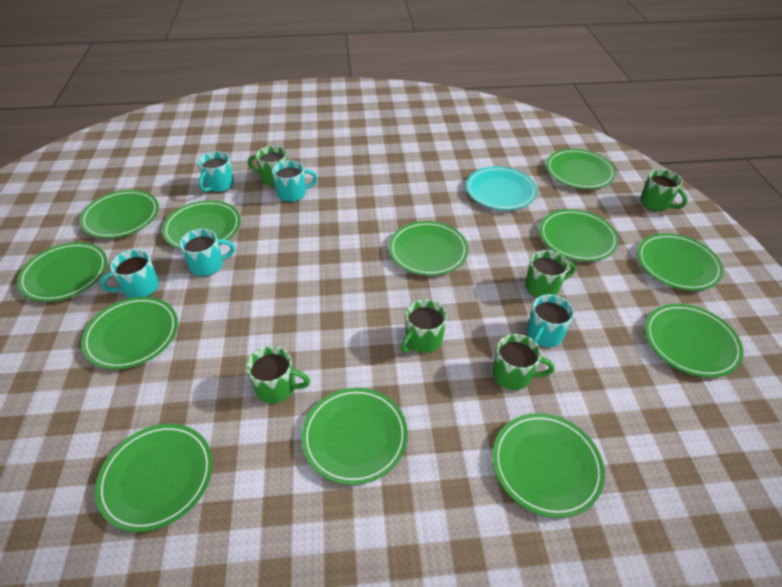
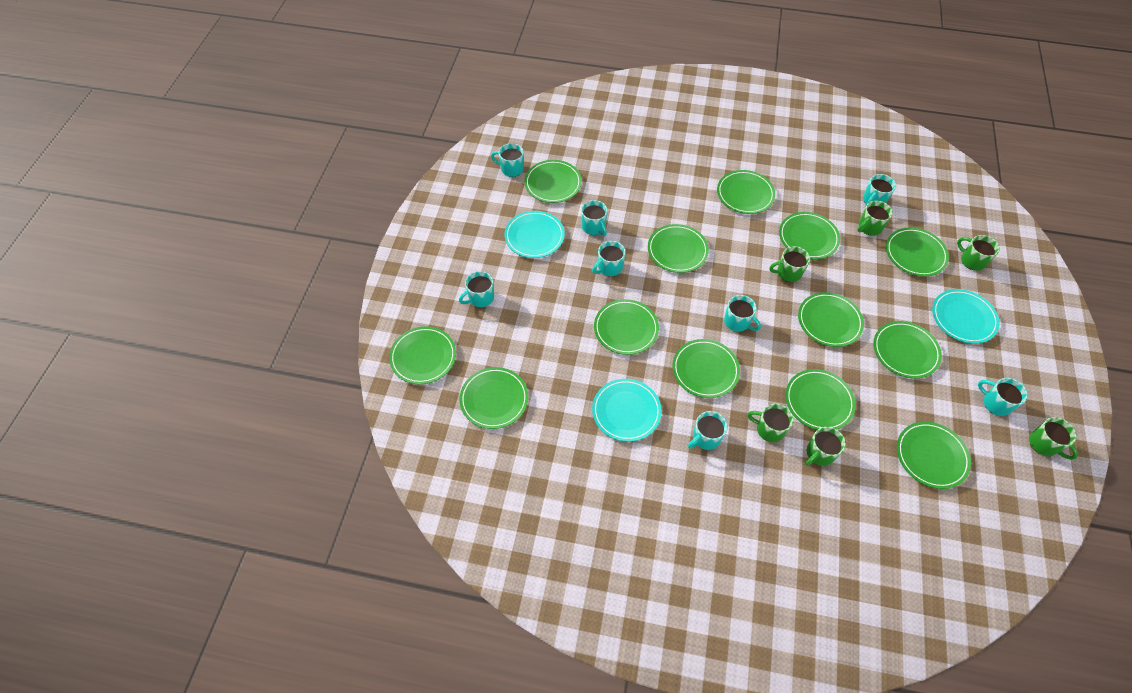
green plate: [17,242,107,302] [80,190,159,238] [81,297,178,369] [95,424,213,532] [162,200,241,249] [301,388,408,485] [389,221,468,276] [492,413,605,518] [539,209,619,261] [546,149,616,189] [637,233,723,291] [645,304,744,378] = 12 -> [389,326,456,384] [460,367,528,429] [525,160,582,203] [594,299,659,355] [648,224,709,273] [672,339,740,398] [717,170,775,214] [779,212,840,259] [785,369,856,430] [798,292,864,347] [873,321,942,378] [886,227,949,276] [897,422,971,489] = 13
turquoise mug: [100,249,159,298] [179,229,235,276] [197,151,234,192] [272,160,318,202] [527,294,574,347] = 5 -> [459,271,494,307] [491,143,524,177] [581,200,608,236] [592,241,626,276] [688,411,728,450] [724,295,761,332] [863,174,896,206] [978,378,1028,416] = 8
turquoise plate: [466,166,537,210] = 1 -> [505,211,565,258] [592,379,662,442] [932,289,1000,344] = 3

